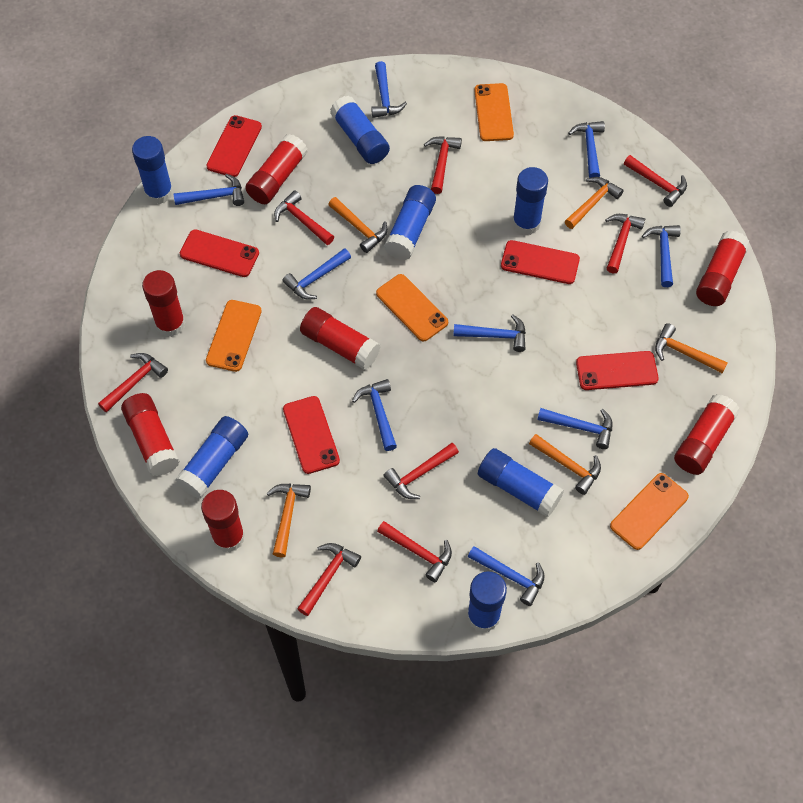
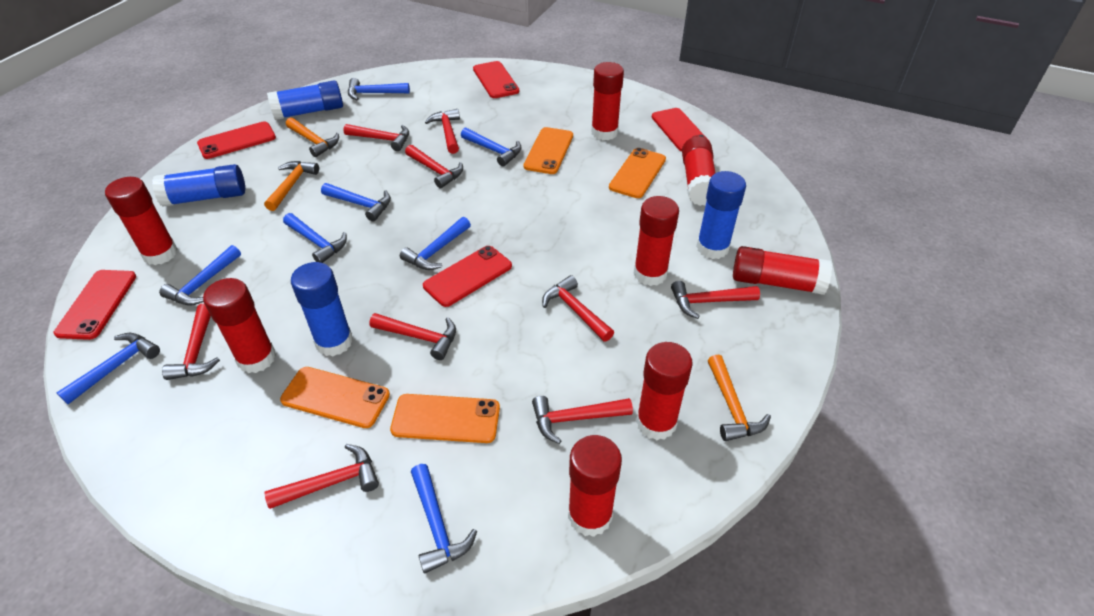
blue glue stick: [132,136,173,204] [175,416,248,498] [330,96,390,164] [384,185,436,260] [467,571,507,632] [478,448,564,517] [512,167,548,235] = 7 -> [152,164,245,207] [267,80,343,120] [291,262,353,356] [696,171,746,259] = 4
blue hammer: [174,174,244,206] [282,248,351,300] [352,379,397,451] [371,61,407,118] [453,315,526,352] [468,546,545,606] [537,408,612,449] [568,121,605,178] [642,225,681,287] = 9 -> [57,333,160,404] [159,245,241,306] [283,213,347,263] [321,183,391,221] [348,78,410,100] [400,217,471,270] [411,464,477,574] [461,128,522,167] = 8
orange hammer: [267,484,311,557] [328,197,388,253] [529,434,601,495] [565,177,624,229] [655,323,728,374] = 5 -> [264,161,319,211] [286,117,339,157] [708,354,771,441] = 3
red glue stick: [121,393,180,476] [142,270,186,337] [201,490,245,552] [245,134,307,204] [300,307,380,370] [674,394,740,475] [696,230,750,306] = 7 -> [105,177,178,265] [203,278,276,373] [568,435,622,537] [591,62,624,140] [634,196,679,286] [636,342,693,440] [682,136,716,206] [733,246,832,295] = 8
red hammer: [98,353,168,412] [274,191,334,245] [297,543,361,616] [377,521,452,582] [384,443,459,499] [424,136,462,194] [605,214,645,274] [624,155,687,207] = 8 -> [162,304,220,380] [264,444,379,509] [343,124,409,151] [369,313,456,360] [405,145,463,188] [425,109,460,154] [532,396,633,444] [542,275,614,342] [671,281,760,319] = 9

